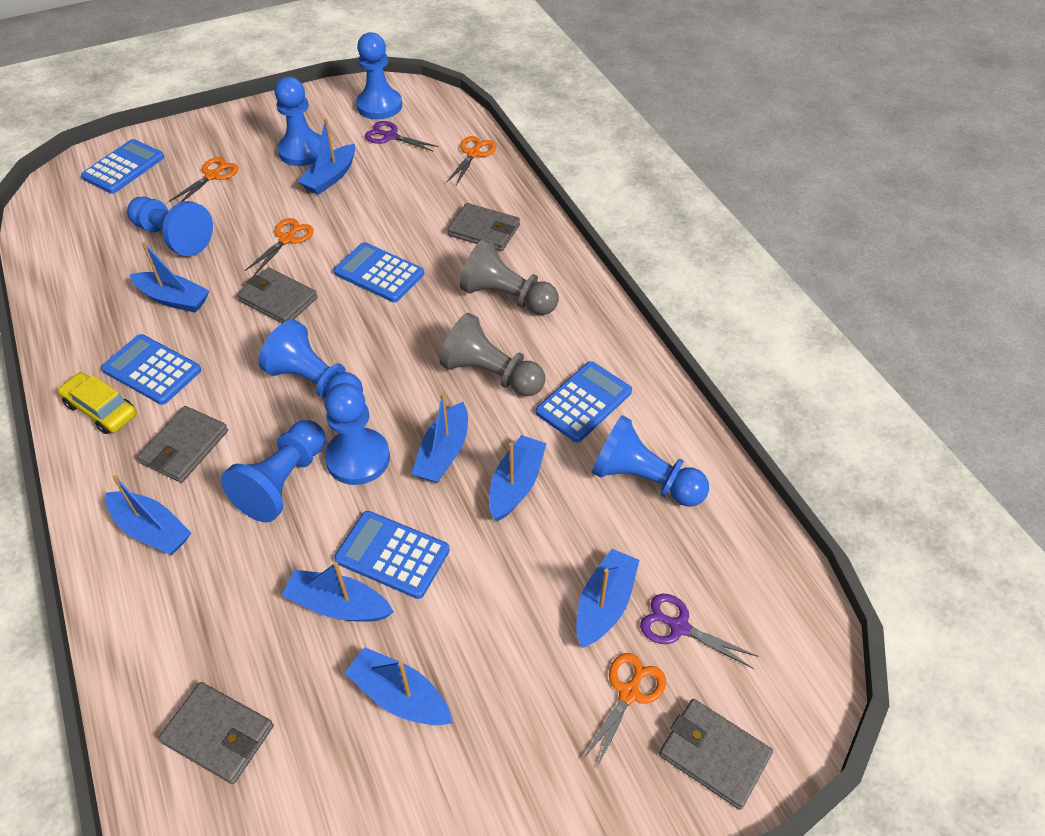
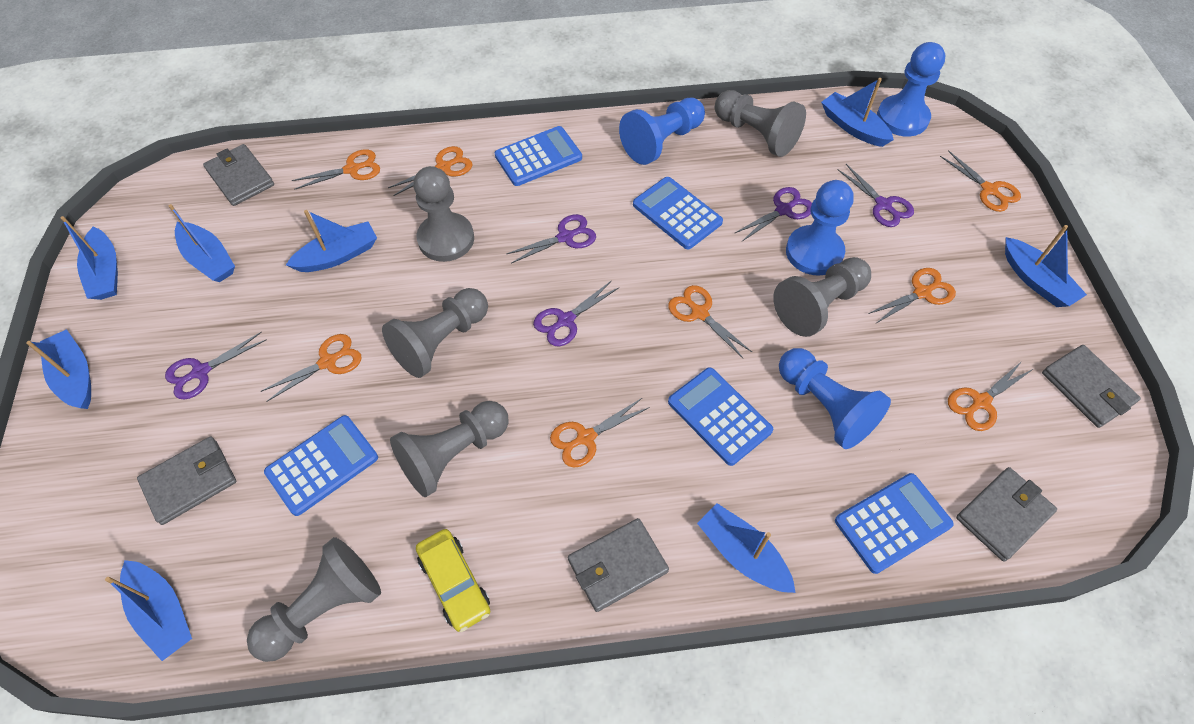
blue pawn: [127,197,213,256] [221,420,325,522] [258,320,363,398] [274,77,321,166] [324,383,390,485] [356,32,402,120] [592,415,709,507] = 7 -> [619,98,705,165] [779,348,891,449] [786,180,854,275] [877,42,945,136] = 4
grey pawn: [439,312,545,396] [460,239,559,315] = 2 -> [247,537,381,662] [382,288,488,378] [390,401,509,497] [413,166,474,262] [715,90,806,157] [773,257,871,337] = 6
orange scissors: [168,157,238,203] [245,218,314,275] [447,136,496,185] [582,653,666,770] = 4 -> [260,334,362,402] [292,149,380,190] [388,146,472,196] [550,398,650,468] [668,285,752,358] [868,268,956,323] [940,150,1021,212] [948,361,1033,431] = 8
purple scissors: [365,121,439,152] [640,594,759,669] = 2 -> [165,332,266,400] [507,214,596,263] [533,280,620,346] [735,187,812,241] [838,164,914,227] = 5

